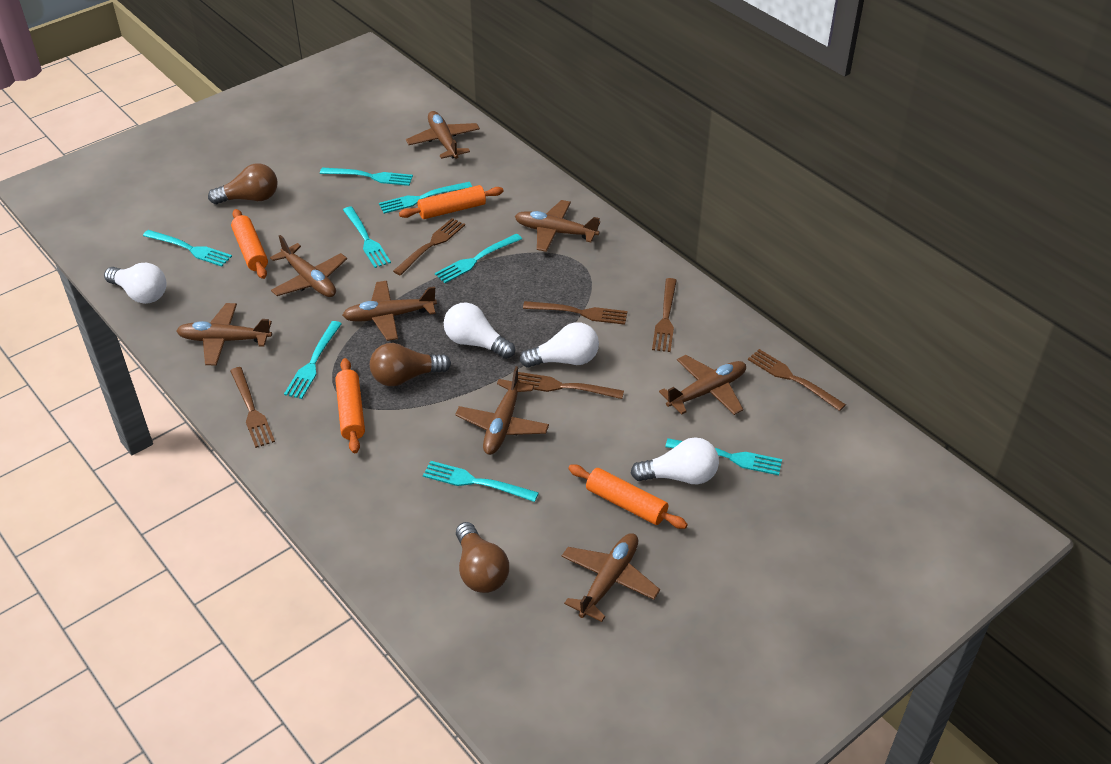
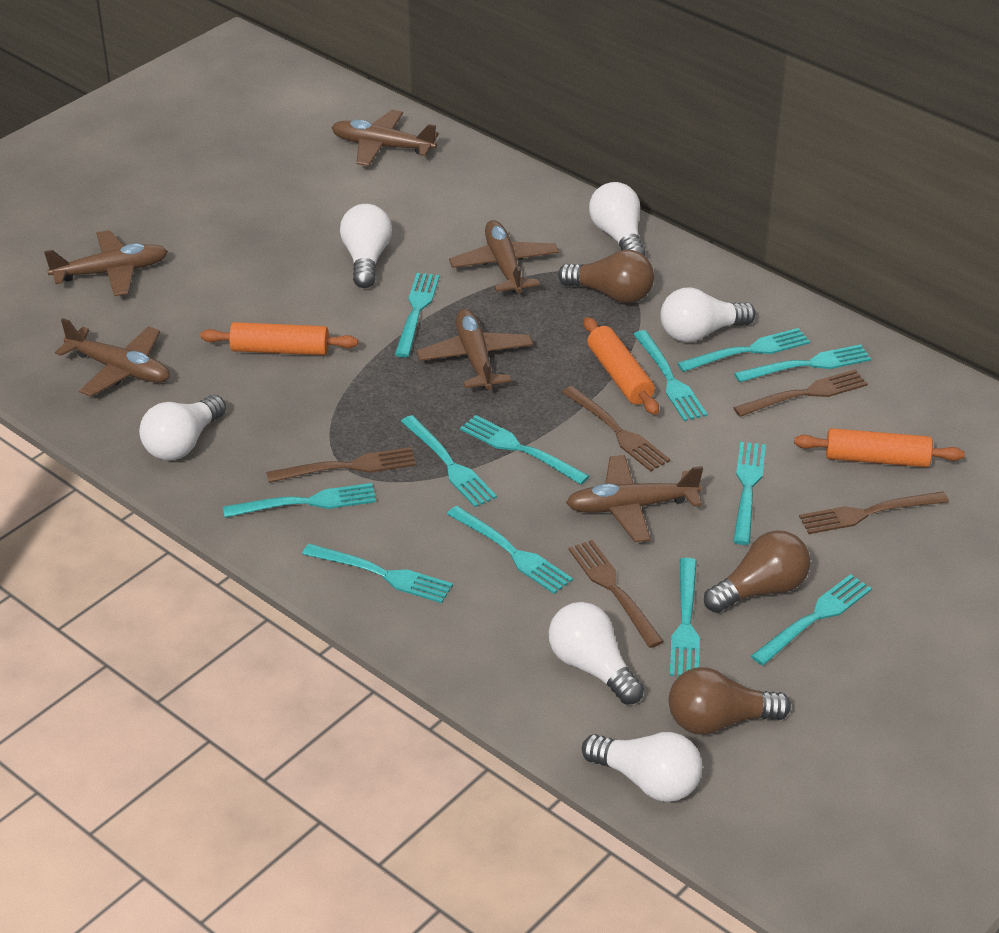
brown fork: [230,367,275,448] [393,218,465,276] [518,372,624,399] [523,301,627,325] [652,278,677,352] [748,349,846,411] = 6 -> [266,447,416,483] [562,386,670,471] [568,540,664,648] [733,370,868,417] [799,491,949,534] = 5
brown plane: [176,303,272,366] [270,235,347,297] [342,281,437,341] [406,111,480,159] [455,366,549,455] [515,200,600,252] [562,533,660,622] [659,355,746,415] = 8 -> [44,230,168,296] [55,318,170,397] [331,110,439,166] [417,309,533,390] [449,220,559,294] [566,455,703,542] = 6
orange rolling pin: [231,209,268,279] [335,358,365,453] [399,185,504,219] [568,465,688,529] = 4 -> [200,322,358,355] [584,317,659,415] [794,428,965,467] = 3
turquoise fork: [143,230,232,267] [284,321,342,399] [320,167,413,186] [343,206,391,268] [379,182,472,214] [423,461,539,502] [435,233,522,283] [665,438,782,475] = 8 -> [223,483,376,518] [302,544,453,603] [395,273,440,358] [401,415,497,507] [447,506,573,594] [460,415,590,485] [633,330,707,421] [670,558,700,676] [677,328,810,372] [733,442,766,545] [734,344,871,382] [751,574,872,665] = 12
white light bulb: [104,263,166,304] [444,303,515,359] [519,322,599,368] [631,437,719,484] = 4 -> [139,395,226,460] [340,204,392,288] [549,602,644,705] [582,732,702,802] [589,182,646,256] [661,287,756,342] = 6

